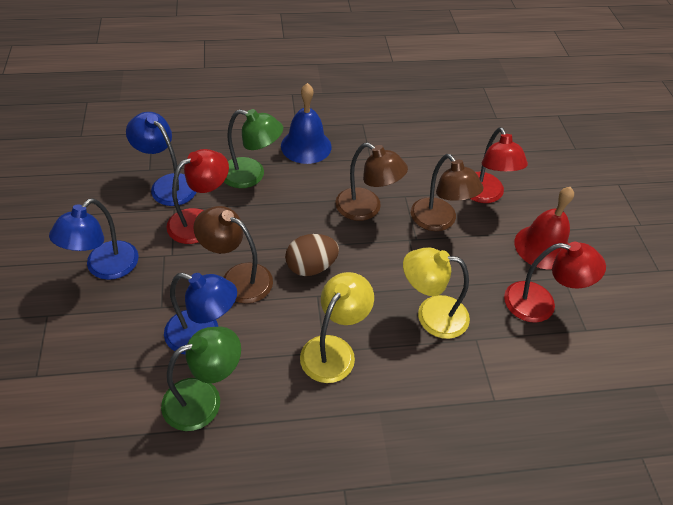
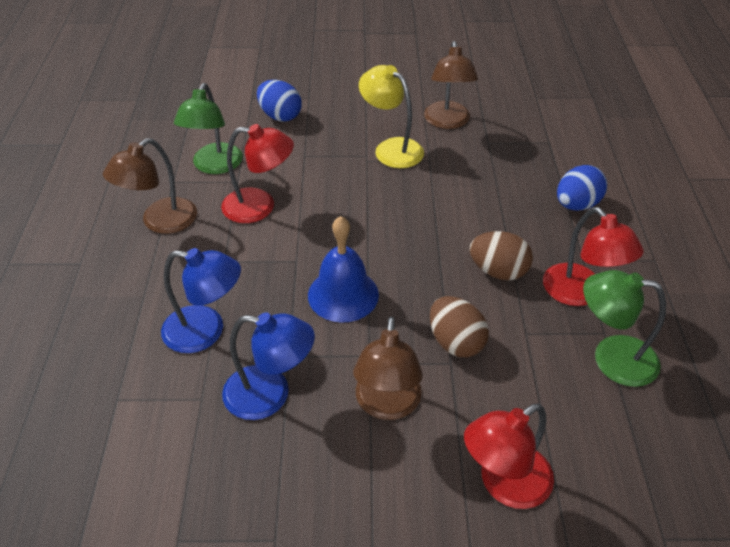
blue egg: none = 0 -> [257,80,301,122] [557,165,607,211] = 2
blue lamp: [49,198,139,280] [126,112,196,206] [164,273,237,355] = 3 -> [161,248,241,353] [222,313,315,420] = 2
brown egg: [285,234,339,276] = 1 -> [430,296,489,357] [469,231,533,281] = 2
red bell: [514,187,574,269] = 1 -> none = 0
yellow lamp: [300,272,374,383] [403,247,470,339] = 2 -> [359,65,424,168] = 1

